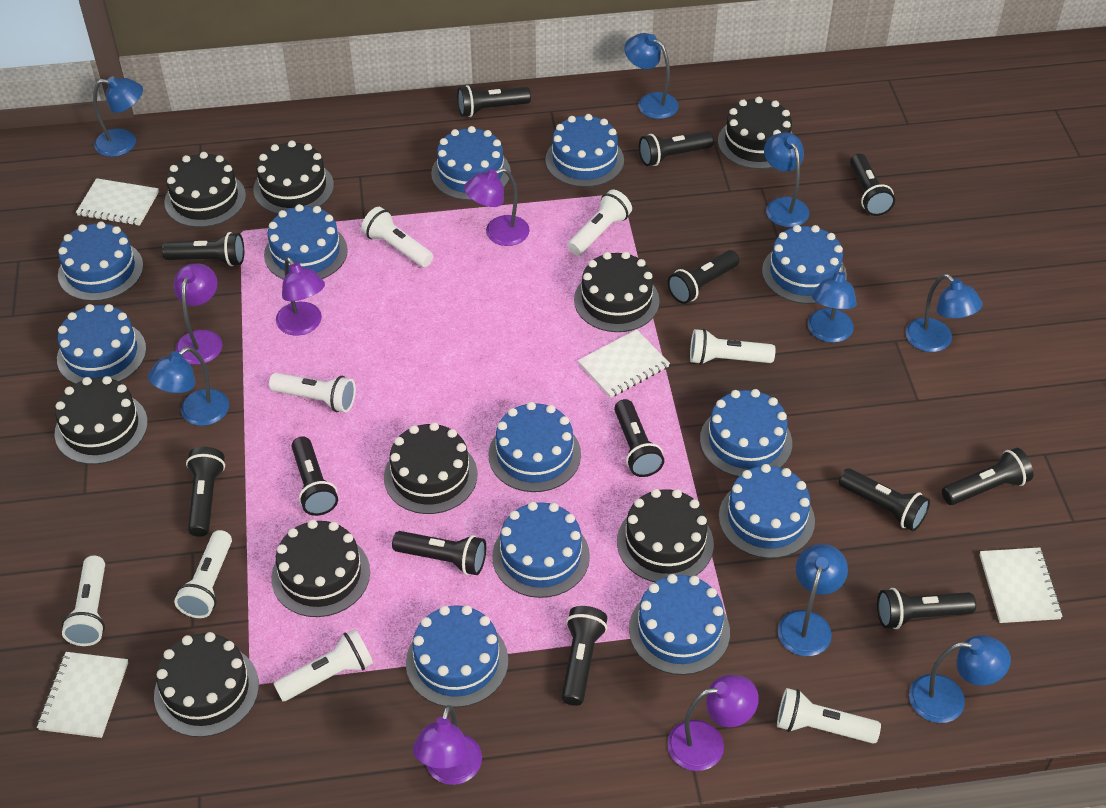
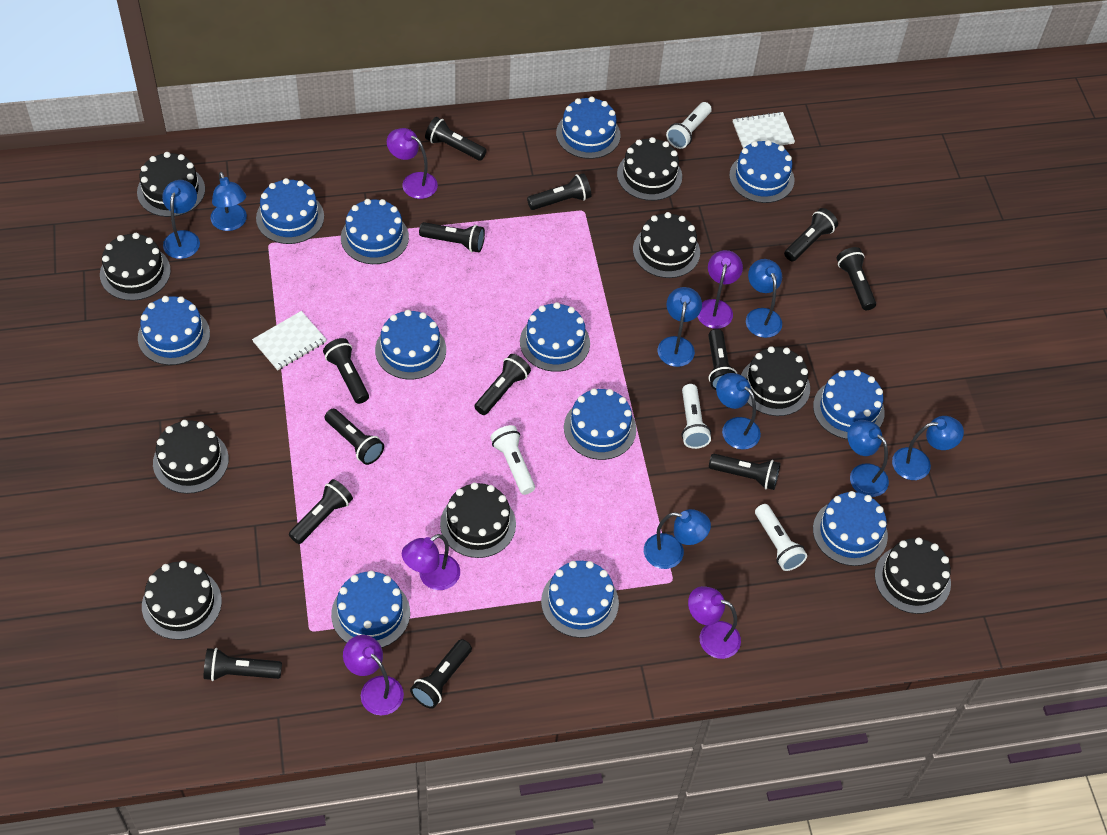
white flashlight: [62,556,105,646] [174,530,232,618] [269,372,356,412] [274,629,373,701] [361,207,433,267] [568,190,632,255] [690,329,775,365] [777,688,881,744] = 8 -> [490,425,535,495] [666,102,712,149] [681,384,711,449] [755,504,807,571] = 4
white notebook: [37,652,128,738] [76,178,159,226] [578,329,670,398] [979,547,1063,623] = 4 -> [252,311,327,370] [733,112,795,148] = 2

